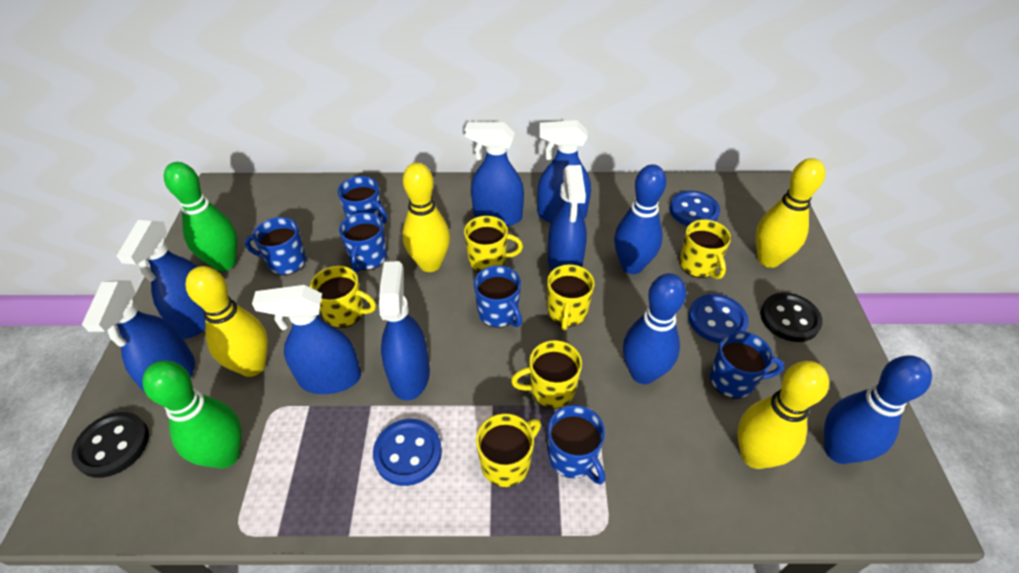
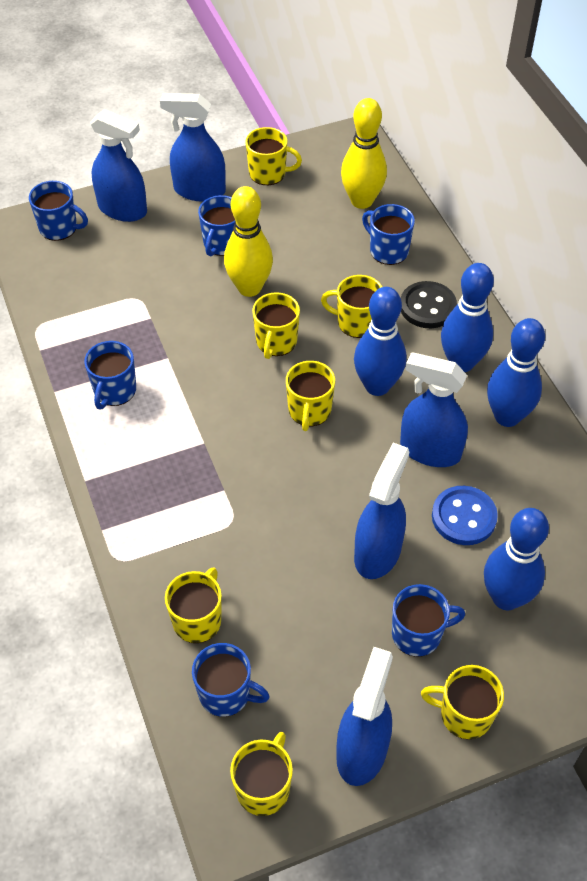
black button: [72,412,149,478] [760,293,823,342] = 2 -> [401,281,457,328] = 1
blue bowling pin: [614,164,667,274] [623,273,686,384] [824,356,932,464] = 3 -> [354,287,406,396] [441,263,494,372] [484,508,549,610] [487,318,545,427] = 4
blue button: [373,419,442,486] [670,191,720,226] [688,294,749,343] = 3 -> [432,486,498,545] = 1
blue spray bottle: [82,280,195,392] [117,220,206,339] [252,285,361,394] [379,261,430,401] [464,122,524,226] [537,120,591,223] [548,165,587,271] = 7 -> [90,109,147,222] [160,93,226,202] [336,647,393,786] [354,443,409,579] [400,352,468,467] = 5
green bowling pin: [142,360,242,469] [164,162,238,271] = 2 -> none = 0
yellow bowling pin: [185,266,268,377] [402,163,450,272] [738,361,829,469] [756,158,825,268] = 4 -> [224,186,273,297] [341,98,387,209] = 2
yellow mug: [310,266,376,328] [464,216,523,272] [476,413,541,487] [511,340,582,408] [547,264,594,330] [680,220,731,279] = 6 -> [165,567,222,643] [230,732,293,816] [245,127,302,185] [252,292,300,359] [286,361,335,431] [321,275,382,338] [421,665,504,739] = 7

